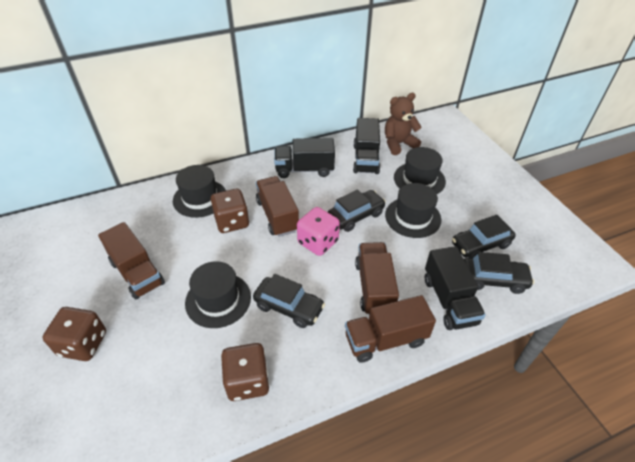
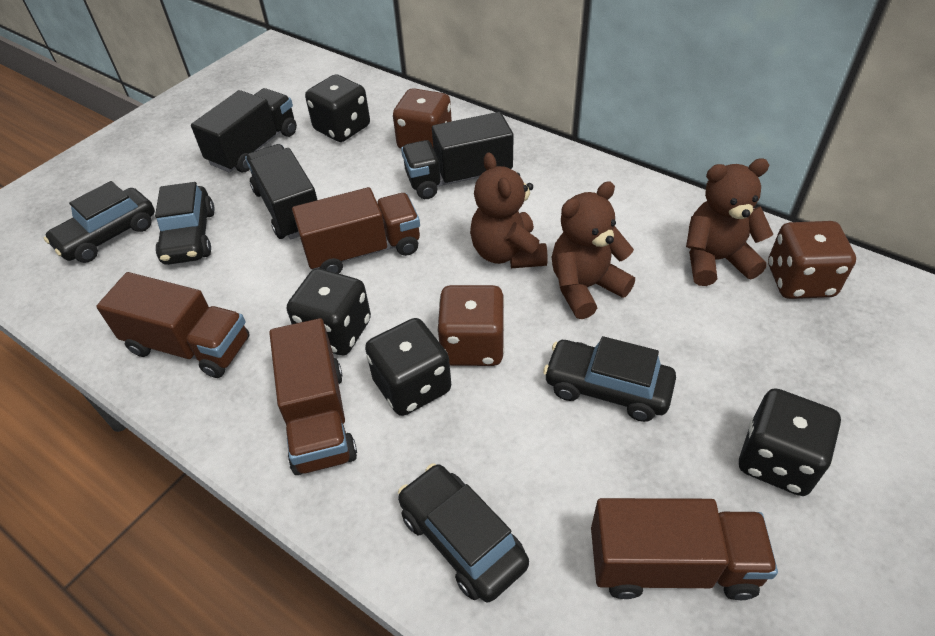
black dice: none = 0 -> [287,268,371,356] [305,74,370,142] [365,318,451,416] [739,388,841,496] = 4
black hat: [173,165,226,218] [185,261,251,328] [385,183,441,238] [394,147,446,194] = 4 -> none = 0
brown teddy bear: [385,93,422,155] = 1 -> [470,153,548,268] [552,181,635,319] [686,159,773,286] = 3
pink dice: [297,207,340,256] = 1 -> none = 0

